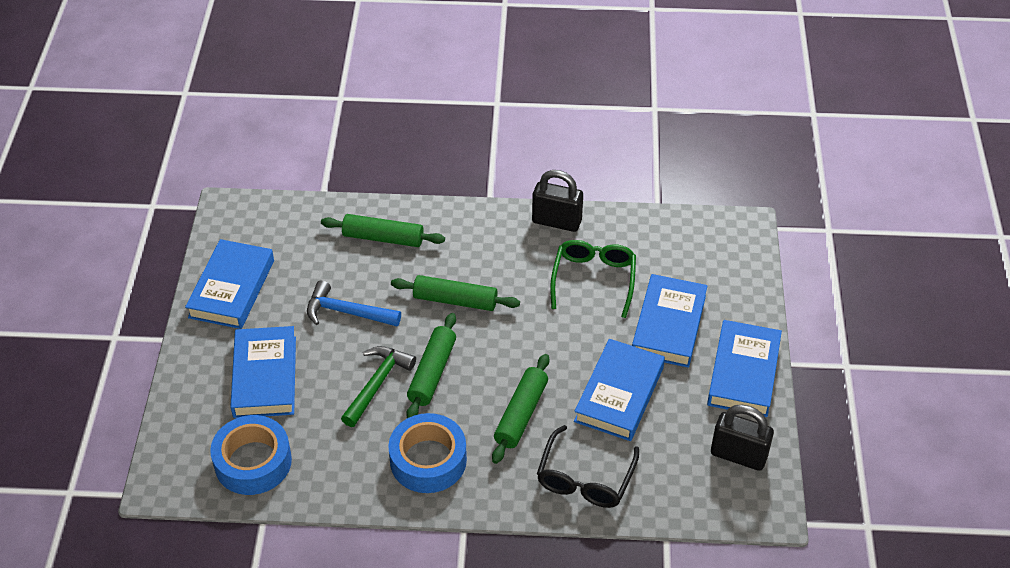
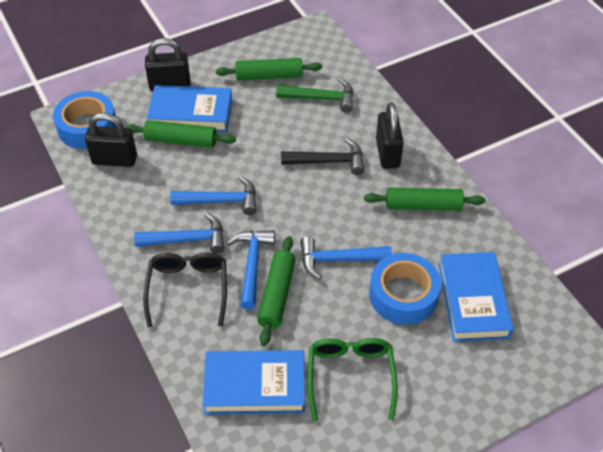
black hammer: none = 0 -> [281,138,364,175] = 1
black padlock: [532,170,583,232] [711,405,774,471] = 2 -> [85,113,137,167] [145,38,190,92] [376,102,404,169] = 3
blue book: [185,239,274,329] [230,326,296,418] [574,339,665,441] [632,274,707,368] [707,320,782,417] = 5 -> [147,85,232,132] [203,350,305,414] [438,252,514,342] = 3
blue hammer: [307,280,401,326] = 1 -> [134,213,225,253] [170,176,257,215] [227,230,275,310] [300,236,392,279] = 4

